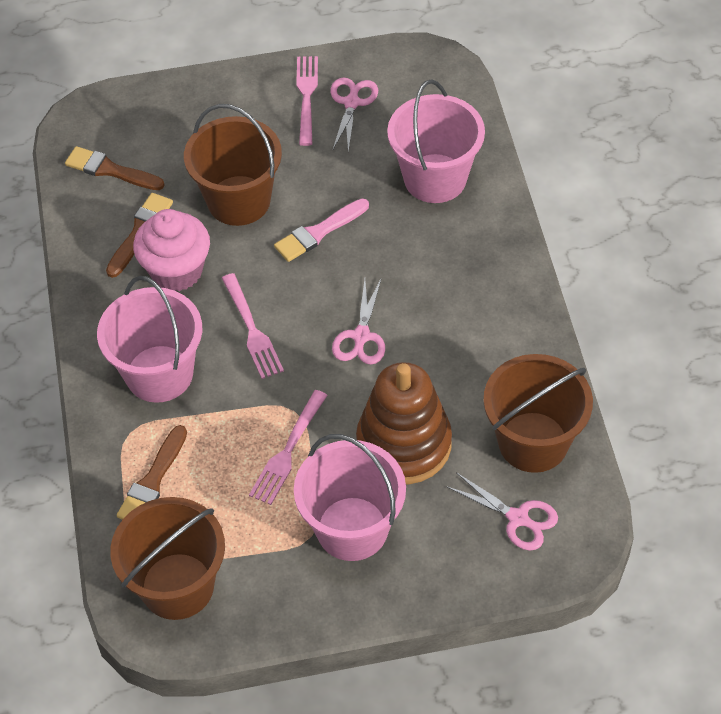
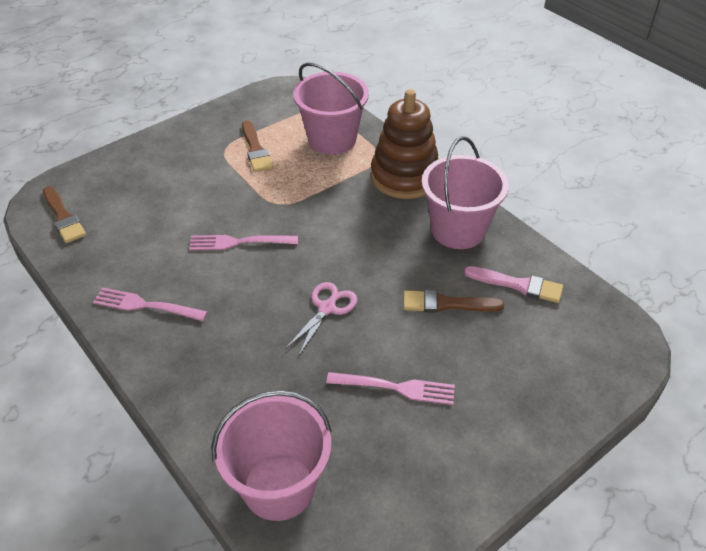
brown bucket: [110,497,225,620] [184,104,282,226] [483,354,593,473] = 3 -> none = 0
pink cupcake: [133,209,210,291] = 1 -> none = 0
pink scissors: [330,77,378,152] [332,277,385,365] [446,472,558,551] = 3 -> [285,282,358,356] = 1

